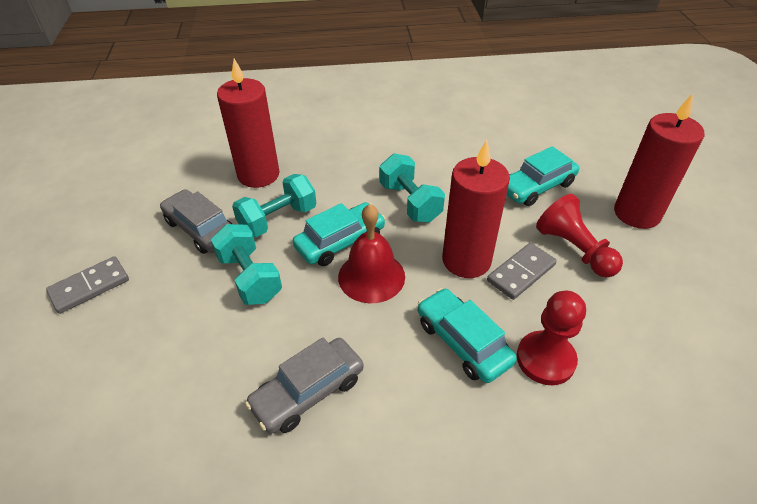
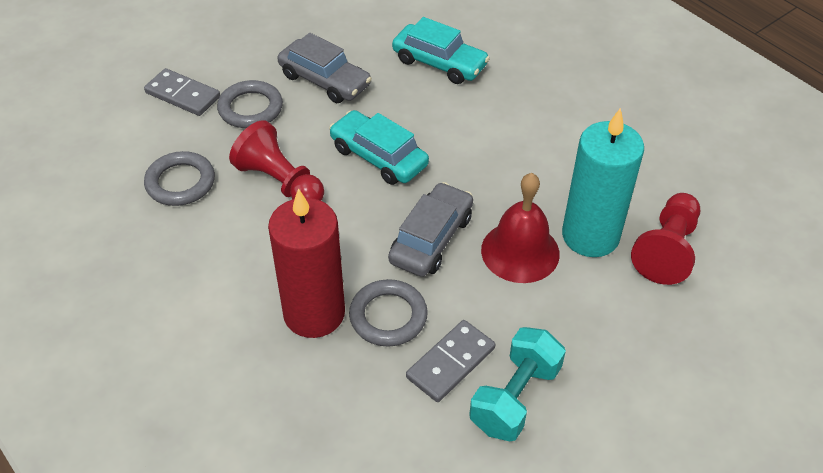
grey ring: none = 0 -> [144,151,215,206] [217,80,283,128] [349,279,428,347] = 3
red candle: [217,59,280,188] [442,140,510,278] [614,94,705,229] = 3 -> [268,188,345,338] = 1
turquoise candle: none = 0 -> [562,108,644,257] = 1
turquoise car: [293,202,386,266] [418,288,517,383] [506,146,579,206] = 3 -> [329,110,429,185] [392,17,490,84] = 2
turquoise dumbbell: [211,224,282,305] [232,174,316,237] [379,153,445,223] = 3 -> [469,327,566,441] = 1

